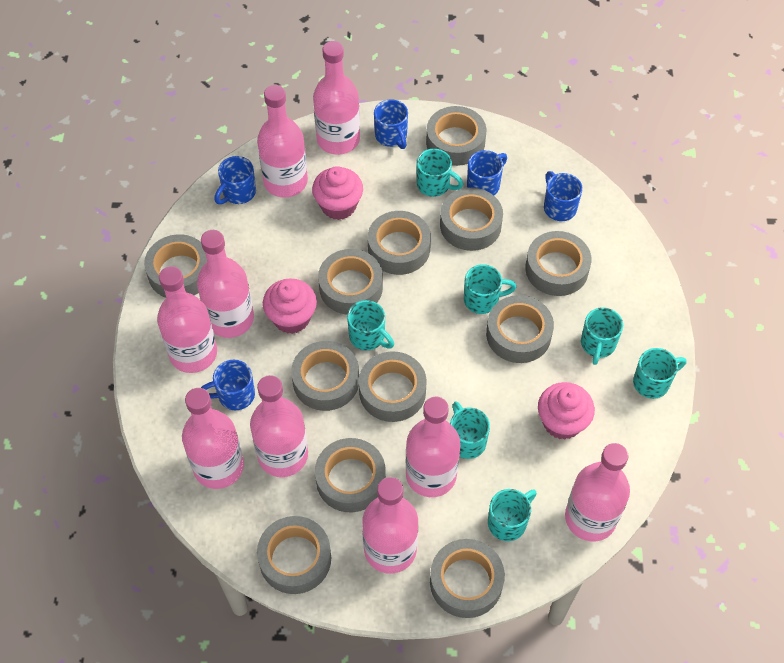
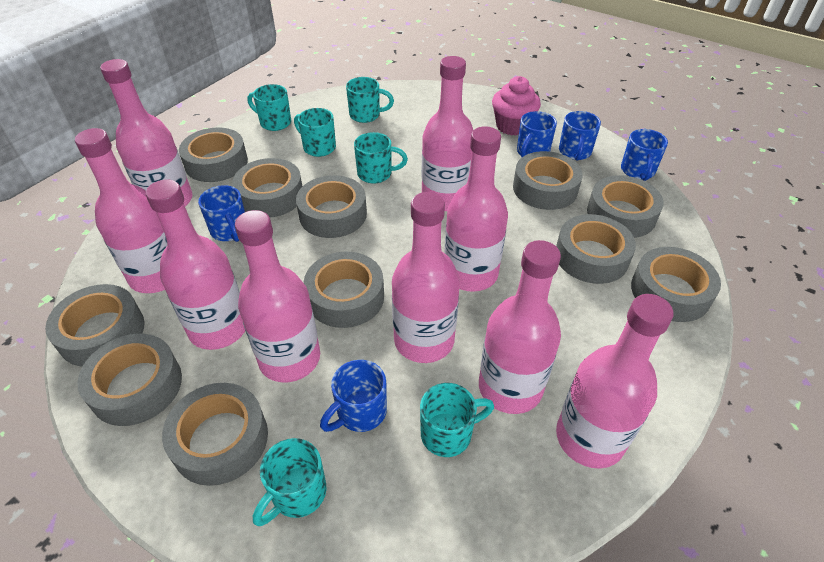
grey tape: [144,234,207,298] [257,516,331,594] [291,341,359,411] [315,438,386,512] [318,249,383,315] [359,351,427,422] [368,211,431,275] [426,106,486,166] [430,539,505,618] [440,188,503,251] [486,295,554,363] [525,231,591,296] = 12 -> [45,284,144,366] [78,334,182,426] [162,383,268,486] [179,128,248,182] [233,158,302,218] [296,175,367,238] [304,252,384,328] [513,151,583,210] [556,214,636,284] [587,175,664,238] [631,247,721,322] = 11
pink cupcake: [263,279,317,334] [312,166,363,220] [538,382,595,440] = 3 -> [492,76,541,136] = 1
turquoise mug: [347,300,394,350] [417,149,463,197] [450,401,490,459] [464,264,516,314] [488,489,537,541] [581,307,623,365] [633,348,687,399] = 7 -> [248,84,291,131] [253,438,327,526] [294,108,336,157] [346,77,394,123] [354,132,408,184] [420,383,494,457] = 6

